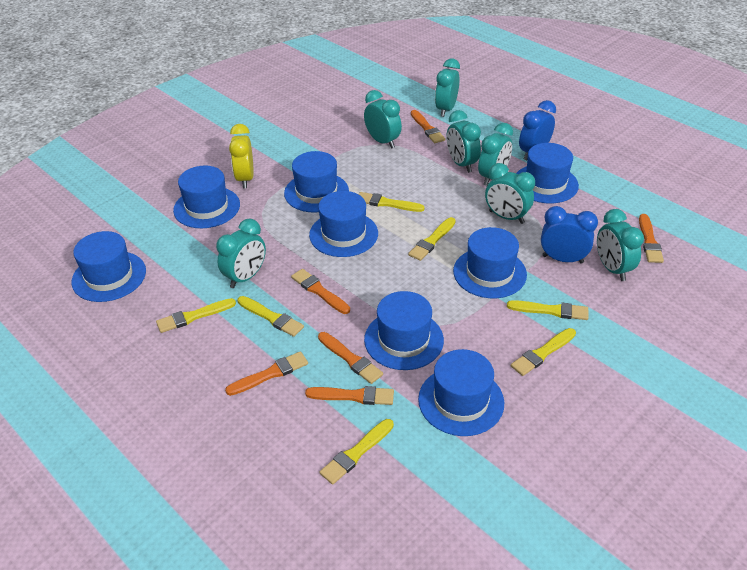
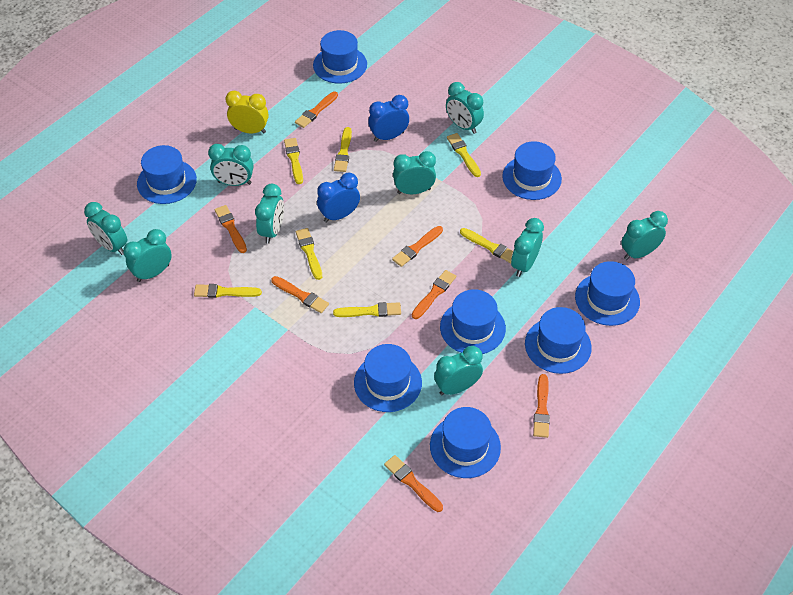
orange brush: [225,351,308,396] [291,269,350,314] [305,386,394,405] [318,332,383,384] [411,110,445,143] [639,214,664,263] = 6 -> [214,205,247,253] [271,276,329,313] [295,91,338,128] [384,455,443,512] [392,226,443,267] [412,270,456,319] [533,374,550,438] = 7
turquoise clock: [216,219,266,288] [364,90,402,148] [435,58,460,117] [446,110,481,173] [478,123,513,186] [485,163,535,224] [597,209,644,281] = 7 -> [84,202,127,255] [123,229,172,282] [208,144,253,186] [255,184,284,243] [393,151,436,194] [434,346,483,395] [446,82,484,134] [511,218,544,277] [621,211,668,260] = 9

